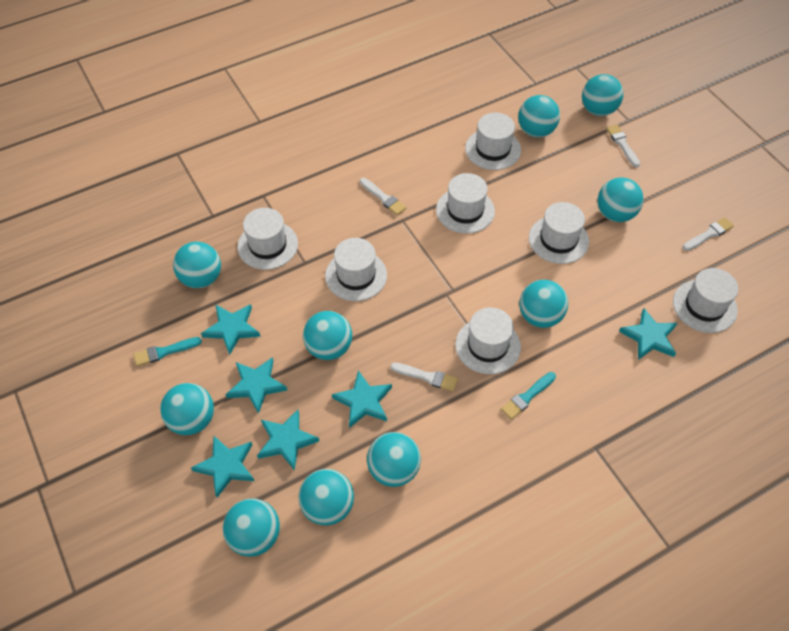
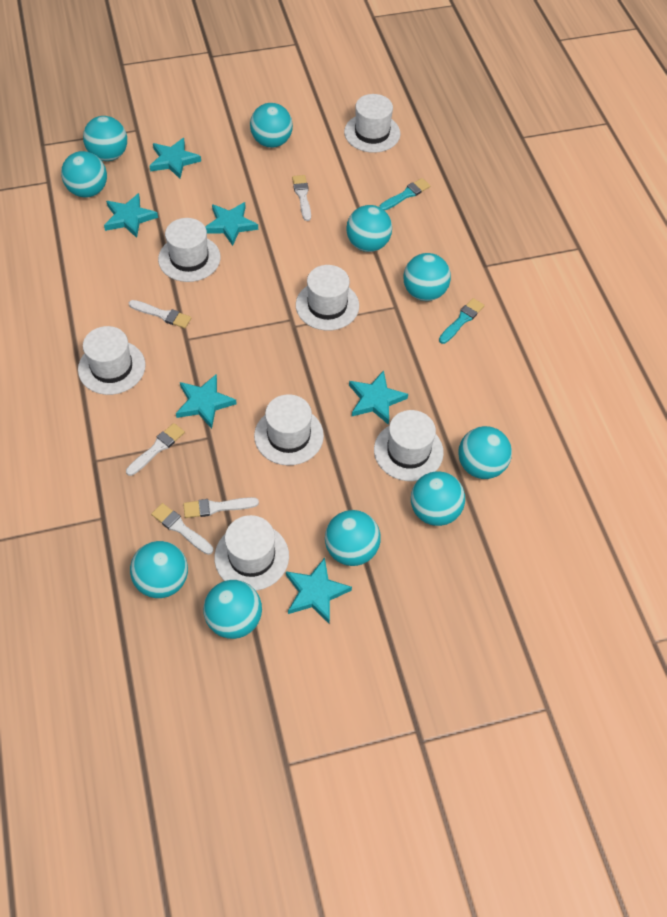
white brush: [360,178,406,215] [390,363,458,392] [606,124,640,167] [683,217,734,251] = 4 -> [126,423,185,476] [129,300,191,328] [151,503,213,555] [183,497,259,518] [292,175,311,221] = 5

